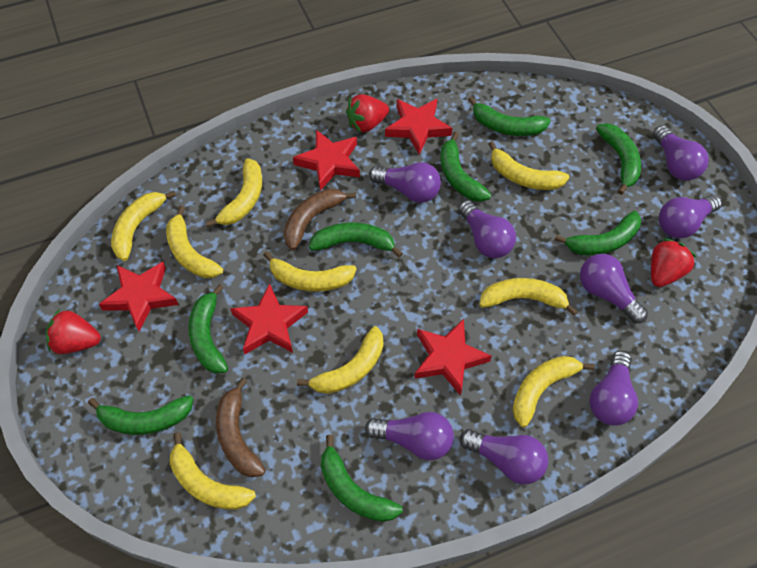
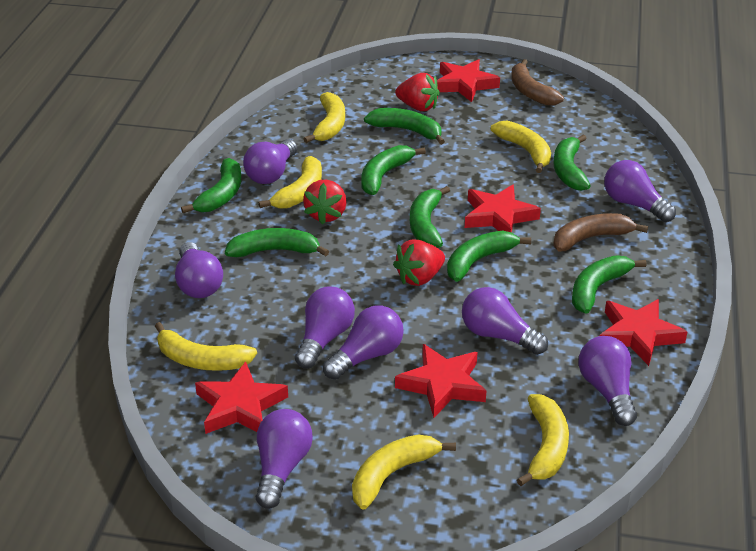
yellow banana: [111,191,176,261] [166,206,223,278] [170,432,256,510] [205,158,262,227] [264,251,357,292] [297,326,383,394] [479,278,578,316] [488,141,569,190] [512,356,595,427] = 9 -> [155,322,257,371] [259,156,322,209] [304,92,345,143] [352,434,456,510] [491,121,551,173] [517,394,569,486] = 6

